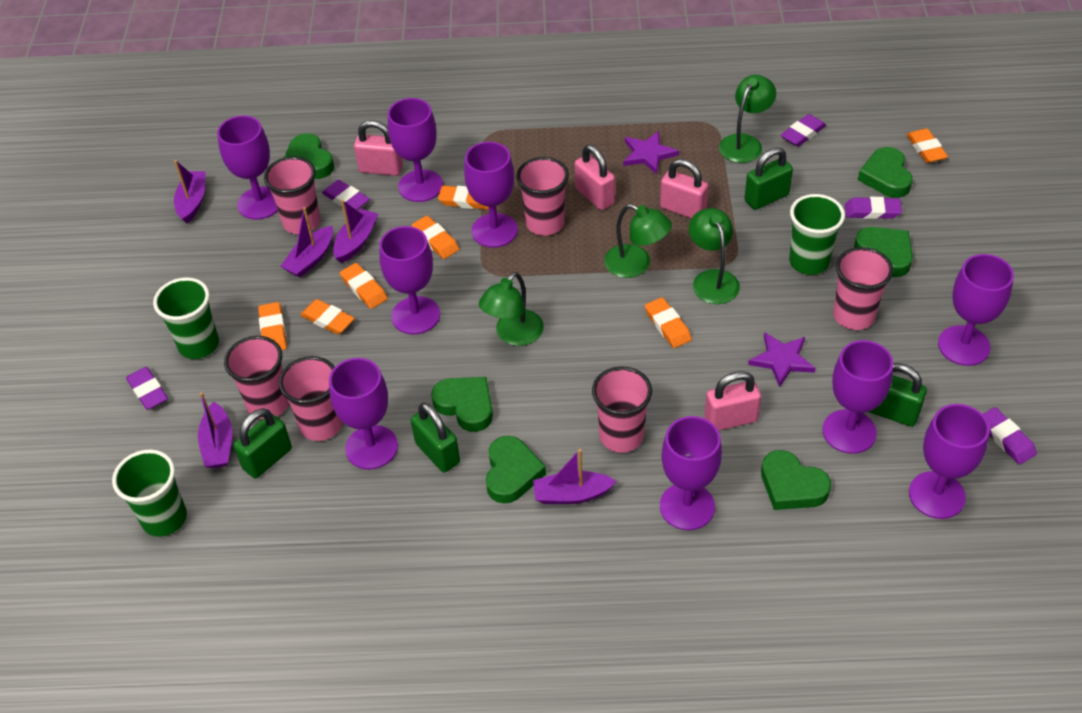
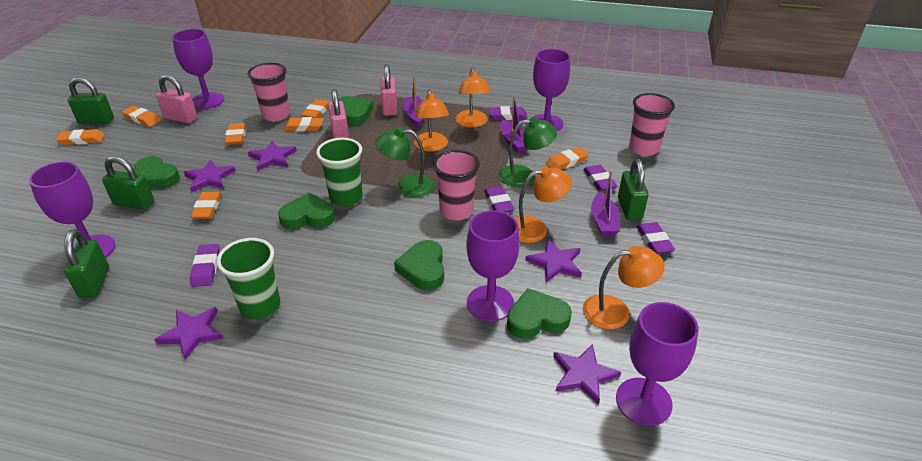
green cup: [112,449,187,537] [153,277,219,359] [789,194,845,275] = 3 -> [216,238,280,320] [316,138,363,206] = 2
green heart: [284,133,334,179] [431,377,493,432] [486,436,546,504] [761,450,831,510] [854,227,913,277] [858,147,913,198] = 6 -> [134,156,180,189] [278,192,335,230] [338,96,373,125] [394,240,444,290] [507,288,572,339] = 5
green lamp: [479,272,544,346] [604,204,672,278] [689,208,740,304] [719,75,776,163] = 4 -> [375,127,435,197] [499,117,557,187] = 2
orange lamp: none = 0 -> [414,89,449,152] [455,68,490,128] [515,166,572,243] [583,246,665,329] = 4
pink cup: [224,336,289,420] [264,156,321,234] [279,356,342,441] [516,157,569,236] [592,366,652,453] [833,247,893,330] = 6 -> [248,63,290,121] [433,150,480,220] [629,93,675,156] = 3
pink padlock: [354,120,403,176] [575,145,615,210] [660,159,708,219] [705,371,761,431] = 4 -> [156,75,197,123] [328,89,349,139] [381,64,397,116] = 3
purple boat: [174,160,206,224] [198,392,232,468] [280,207,333,277] [333,200,378,263] [533,449,616,504] = 5 -> [404,76,424,128] [500,95,528,153] [591,170,620,236] = 3
purple goblet: [217,116,278,220] [329,358,398,469] [379,226,440,334] [388,98,443,202] [464,142,518,248] [660,416,722,530] [822,340,893,454] [909,404,990,519] [938,254,1014,366] = 9 -> [29,162,115,258] [172,29,224,109] [466,210,520,321] [533,49,570,131] [616,302,699,426] = 5
purple star: [623,131,679,174] [748,332,816,387] = 2 -> [155,307,224,360] [184,159,236,192] [248,141,297,171] [525,239,582,283] [553,344,621,405] = 5

